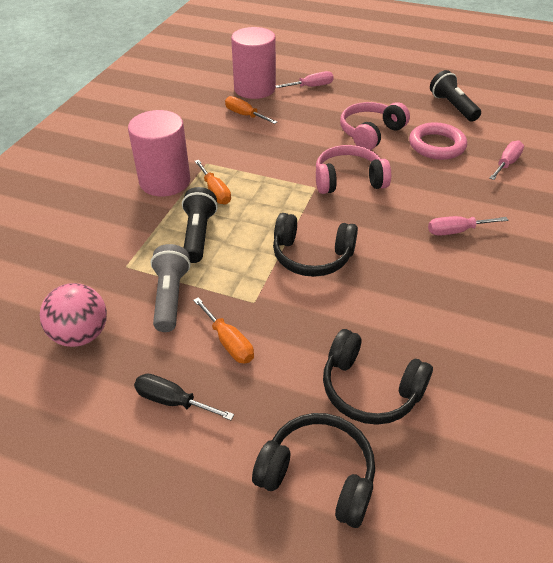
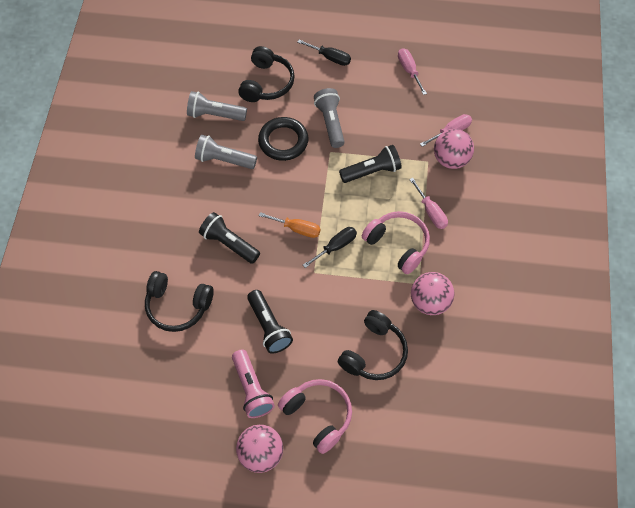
black flashlight: [182,187,218,263] [430,70,481,122] = 2 -> [199,212,260,264] [247,290,293,354] [339,145,402,183] = 3
black ring: none = 0 -> [258,117,308,161] = 1
black screwdriver: [134,374,234,420] = 1 -> [297,39,351,66] [303,227,357,268] = 2
grey flashlight: [151,244,191,332] = 1 -> [187,91,247,121] [195,135,257,169] [314,88,345,148] = 3
orange screwdriver: [193,297,254,363] [195,160,231,205] [225,96,277,124] = 3 -> [259,212,321,238] = 1
pink ball: [40,283,107,347] = 1 -> [236,425,283,473] [411,272,454,315] [434,129,474,169] = 3
pink cylinder: [128,110,190,196] [231,27,276,99] = 2 -> none = 0
pink flashlight: none = 0 -> [232,350,275,418] = 1
pink ring: [409,122,467,160] = 1 -> none = 0

